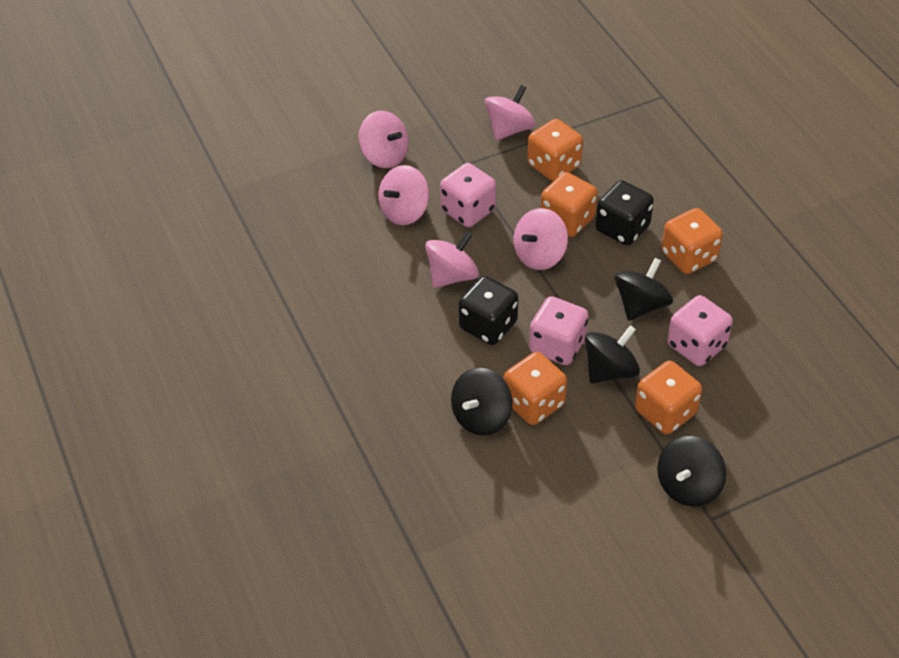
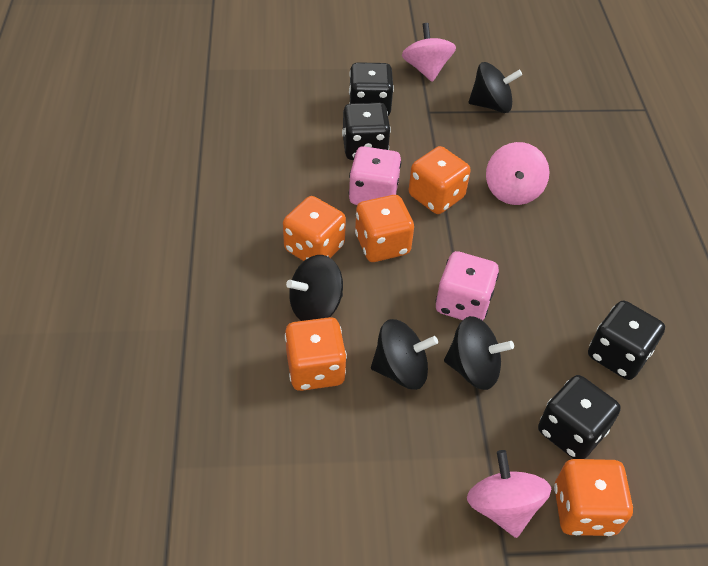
black dice: [459,276,518,345] [596,180,654,246] = 2 -> [342,103,391,160] [349,62,394,116] [538,375,621,459] [588,301,665,380] = 4
pink dice: [440,163,496,227] [529,296,589,365] [667,295,733,366] = 3 -> [349,146,401,205] [436,251,499,320] = 2
pink spinning top: [358,111,409,168] [378,165,429,225] [425,231,479,288] [485,85,536,141] [514,208,568,270] = 5 -> [402,23,456,82] [467,450,551,538] [486,142,549,205] = 3

